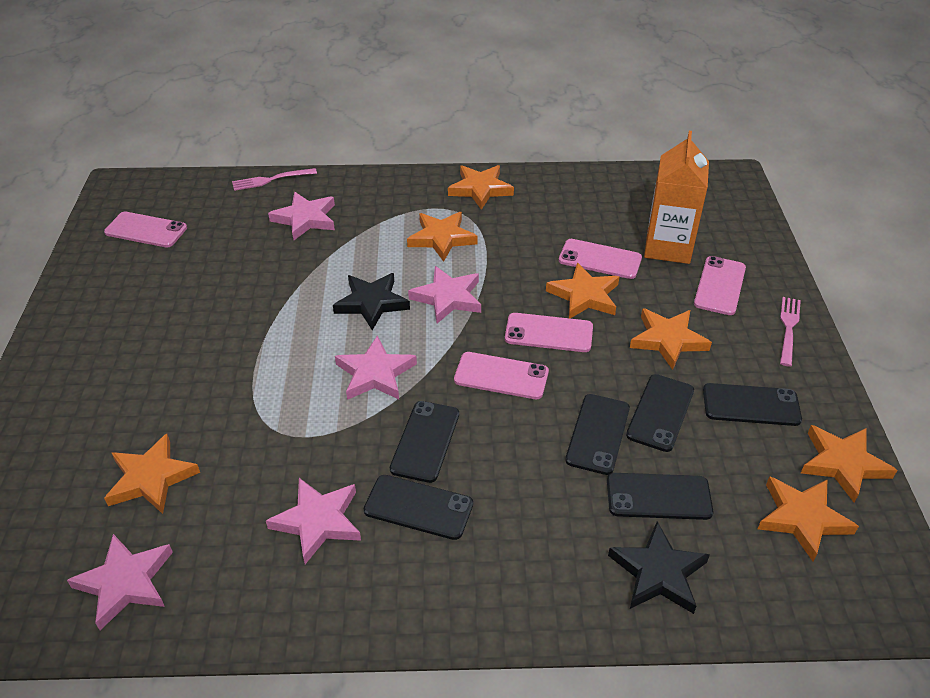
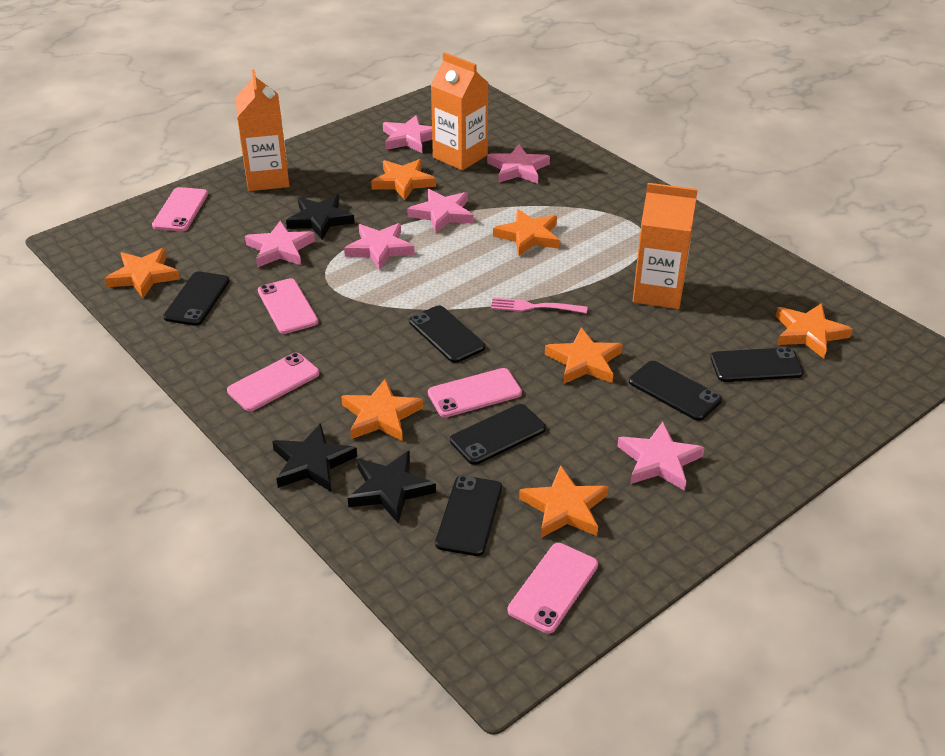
black star: [333,273,410,330] [608,521,710,614] = 2 -> [272,423,357,492] [286,195,355,239] [348,450,436,523] = 3
orange carton: [644,131,709,264] = 1 -> [236,70,289,191] [431,52,488,171] [633,183,698,309] = 3
pink fork: [232,168,317,191] [780,297,801,367] = 2 -> [491,298,588,313] = 1
pink star: [67,534,173,630] [266,478,361,564] [268,192,335,241] [335,335,417,400] [408,266,481,323] = 5 -> [245,220,315,268] [344,223,415,270] [383,115,432,153] [407,189,473,233] [487,144,550,184] [617,422,705,491] = 6

